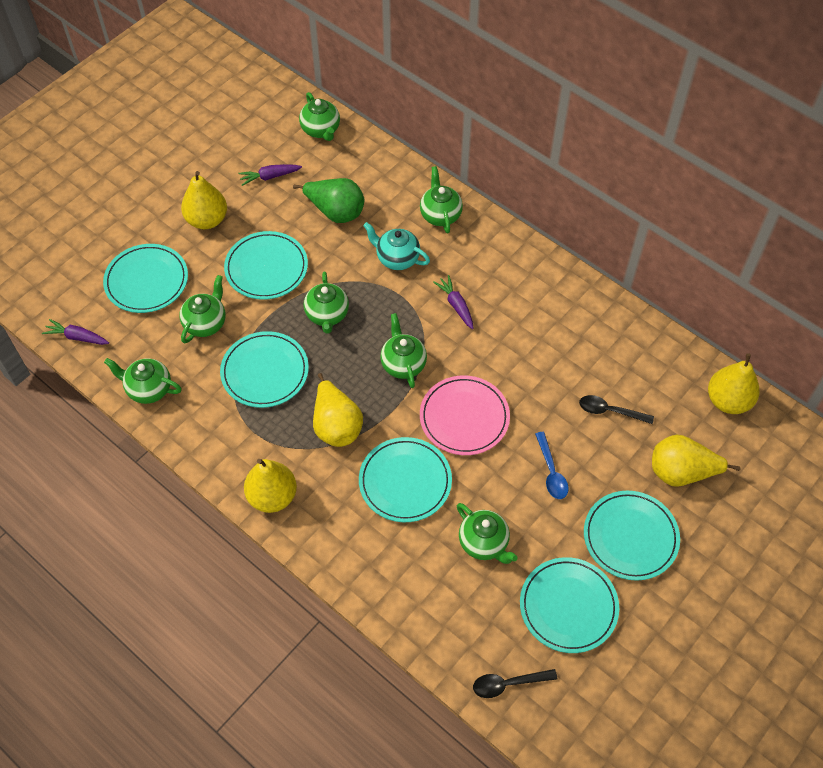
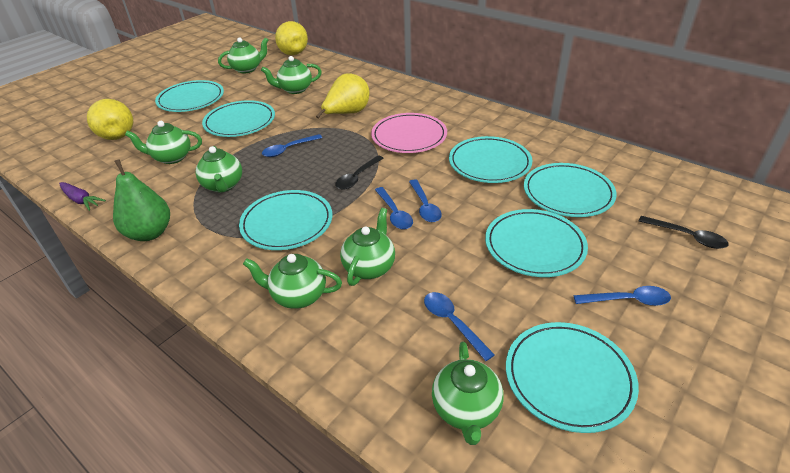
blue spoon: [535,432,569,499] = 1 -> [262,134,322,157] [375,187,413,230] [409,179,442,222] [424,292,495,361] [573,286,671,306] = 5
purple carrot: [42,319,109,345] [238,164,302,186] [433,275,474,329] = 3 -> [59,182,106,211] = 1
turquoise plate: [103,244,188,313] [220,331,309,408] [224,231,308,300] [359,437,452,522] [520,557,619,653] [584,491,680,581] = 6 -> [155,80,224,112] [202,100,275,137] [239,190,332,250] [449,136,532,183] [485,209,588,277] [506,322,639,433] [524,163,617,217] = 7
turquoise teapot: [363,222,430,270] = 1 -> none = 0
yellow pear: [181,171,227,229] [244,459,297,513] [313,373,363,447] [652,434,741,487] [708,353,760,414] = 5 -> [87,99,133,140] [275,21,308,55] [316,73,369,119] = 3

